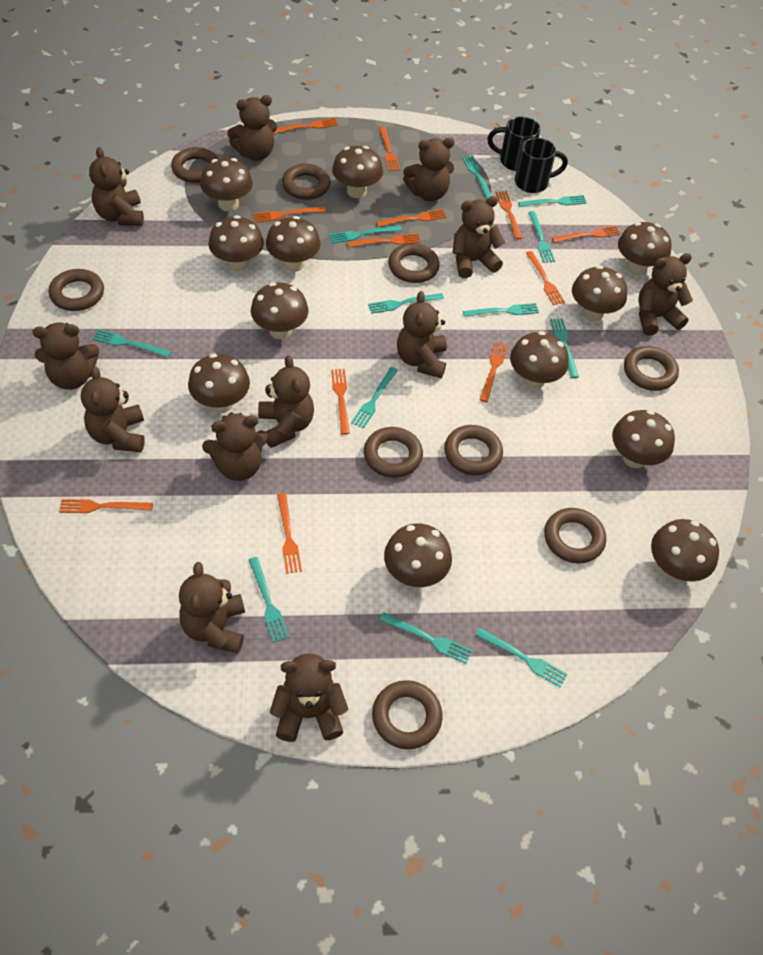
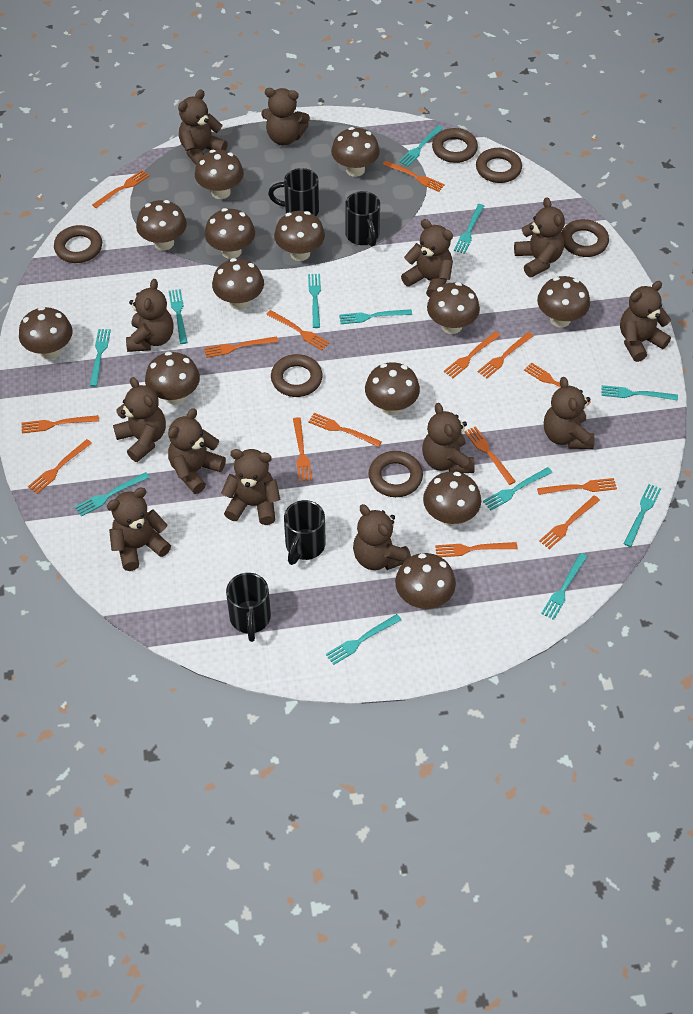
black mug: [487,117,540,171] [515,138,568,193] = 2 -> [226,573,271,642] [268,168,319,216] [284,500,326,565] [345,191,380,246] = 4
brown mushroom: [188,353,250,413] [200,158,253,211] [208,215,264,272] [251,282,309,339] [266,216,321,272] [332,146,383,198] [384,523,452,587] [510,331,569,389] [572,265,627,321] [612,410,675,468] [618,222,672,275] [651,519,719,582] = 12 -> [19,307,73,359] [136,200,187,250] [145,352,200,405] [195,150,244,199] [205,208,255,259] [212,258,264,310] [274,211,325,261] [331,127,380,177] [365,362,420,415] [395,553,456,609] [423,472,481,526] [427,282,480,334] [537,276,590,328] = 13
brown ring: [49,269,104,311] [171,147,218,183] [282,164,330,200] [364,427,423,478] [372,680,443,749] [388,243,440,283] [444,425,503,475] [544,508,606,563] [624,346,679,391] = 9 -> [54,225,102,263] [271,354,323,397] [369,451,423,497] [432,128,478,163] [476,148,522,183] [562,219,609,257] = 6
brown teddy bear: [33,322,99,390] [81,366,145,452] [89,147,144,226] [179,562,245,654] [202,412,268,481] [227,95,277,161] [258,355,314,448] [270,653,348,742] [397,291,447,378] [403,137,455,201] [452,196,505,278] [638,253,693,335] = 12 -> [107,487,171,571] [113,377,166,462] [126,279,174,352] [168,408,226,494] [178,90,228,165] [221,449,281,525] [261,88,310,146] [353,504,411,570] [401,219,453,298] [422,403,475,473] [514,197,565,278] [544,377,595,449] [620,281,671,362] = 13
orange fork: [59,499,153,513] [253,207,326,222] [273,118,338,134] [277,493,302,574] [331,369,350,435] [347,233,421,247] [376,209,446,227] [379,126,400,171] [480,342,508,402] [496,191,522,240] [526,251,565,305] [552,226,621,243] = 12 -> [22,415,99,433] [28,439,92,494] [92,170,149,208] [204,336,278,358] [266,310,330,350] [293,417,312,482] [308,413,382,447] [382,161,445,192] [435,542,517,557] [444,332,500,378] [464,426,516,485] [478,332,534,378] [524,362,591,406] [537,478,617,495] [539,495,600,549] = 15

